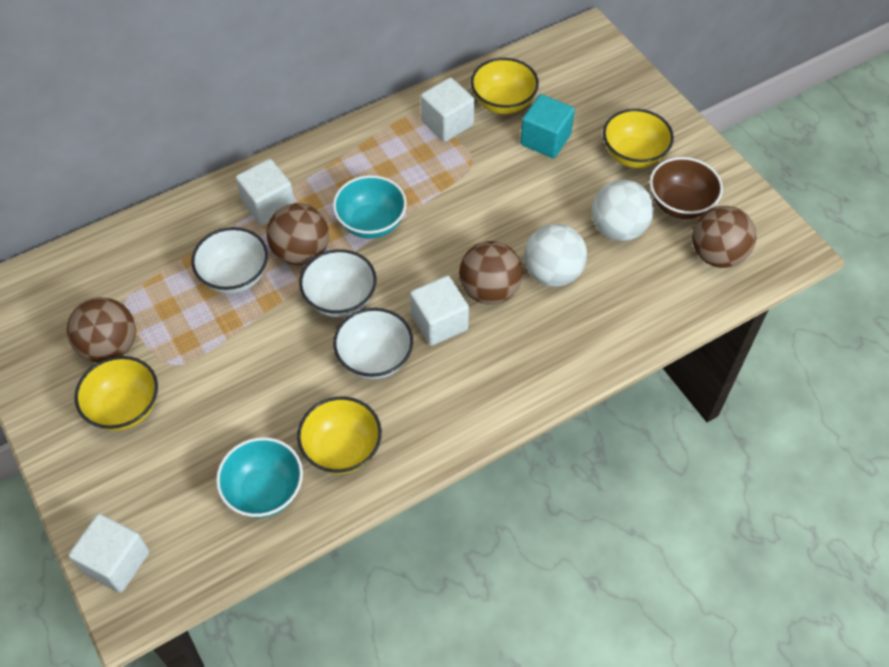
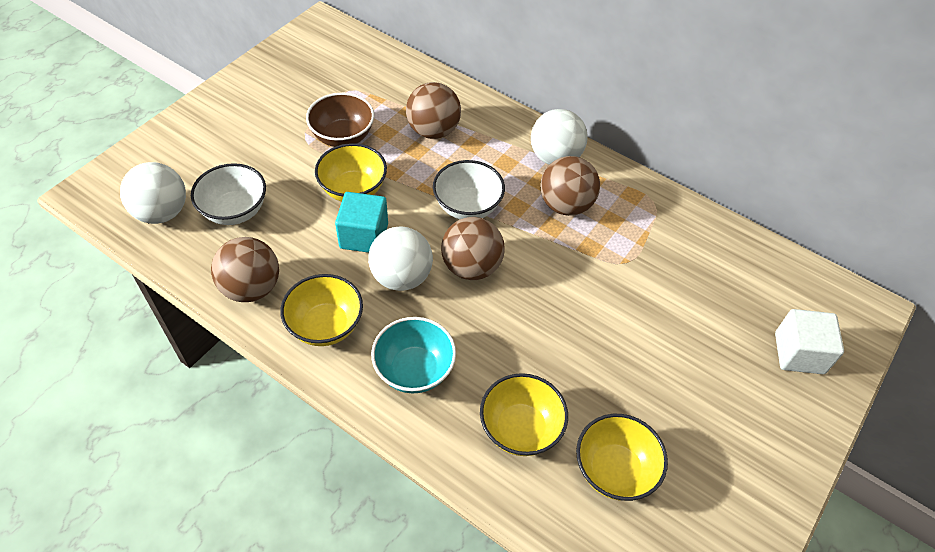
turquoise bowl: [216,437,303,518] [333,175,407,239] = 2 -> [371,317,456,394] = 1
white ball: [524,224,587,287] [592,180,654,241] = 2 -> [120,162,186,224] [368,227,433,291] [531,109,588,165] = 3
white bowl: [191,227,268,294] [299,249,377,317] [333,308,413,379] = 3 -> [191,163,266,225] [433,160,505,219] = 2
white cube: [68,514,149,593] [236,159,295,226] [410,275,469,346] [421,77,475,142] = 4 -> [775,309,844,374] = 1

